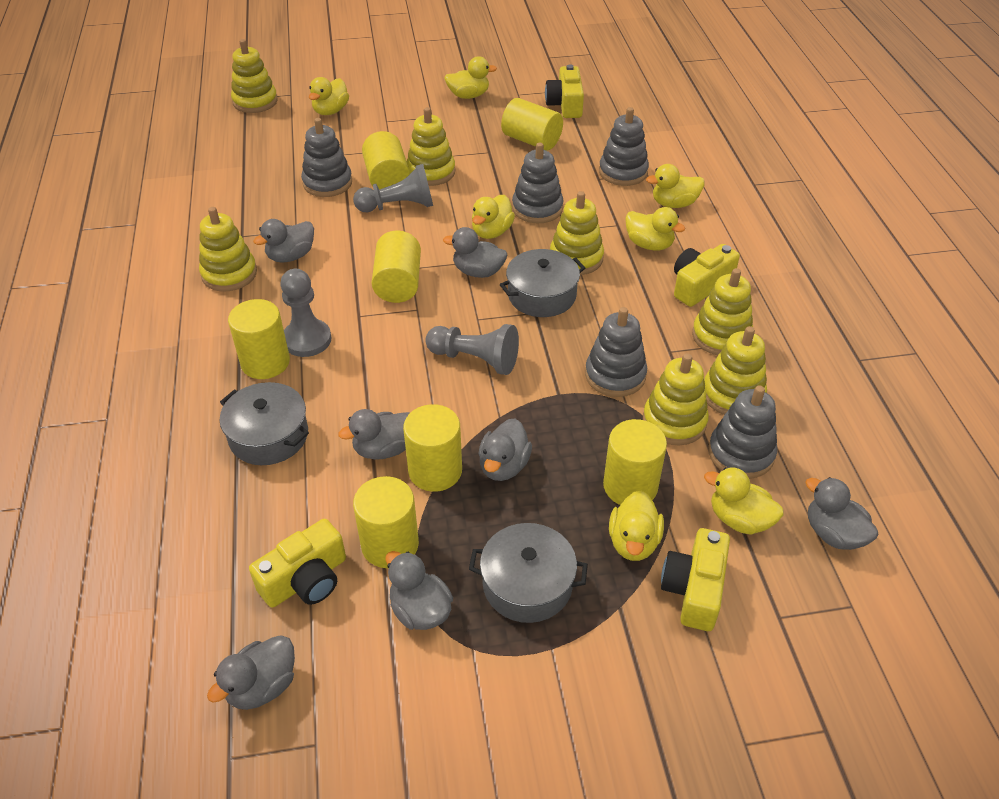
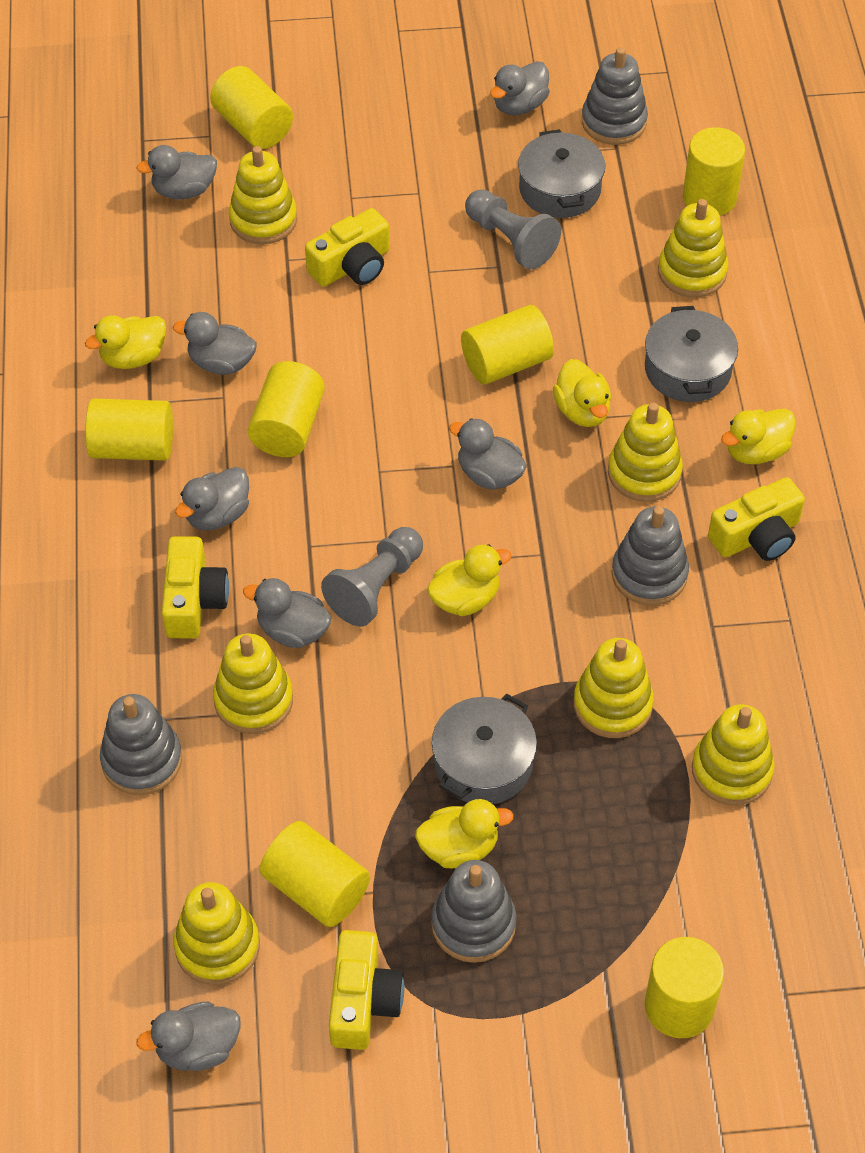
grey pawn: [280,269,331,357] [353,164,433,212] [425,324,519,375] = 3 -> [321,527,423,626] [465,189,561,269] = 2
grey stacking toy: [301,118,352,197] [512,142,563,223] [585,307,647,397] [599,107,649,186] [708,385,777,479] = 5 -> [100,694,182,795] [431,860,517,963] [582,47,648,145] [611,506,689,605] = 4
yellow duck: [309,77,349,115] [444,56,497,99] [472,195,515,239] [609,491,664,561] [625,207,685,251] [646,164,704,208] [704,467,783,535] = 7 -> [85,315,166,369] [415,799,514,868] [427,544,512,616] [553,359,611,427] [721,409,796,464] = 5

